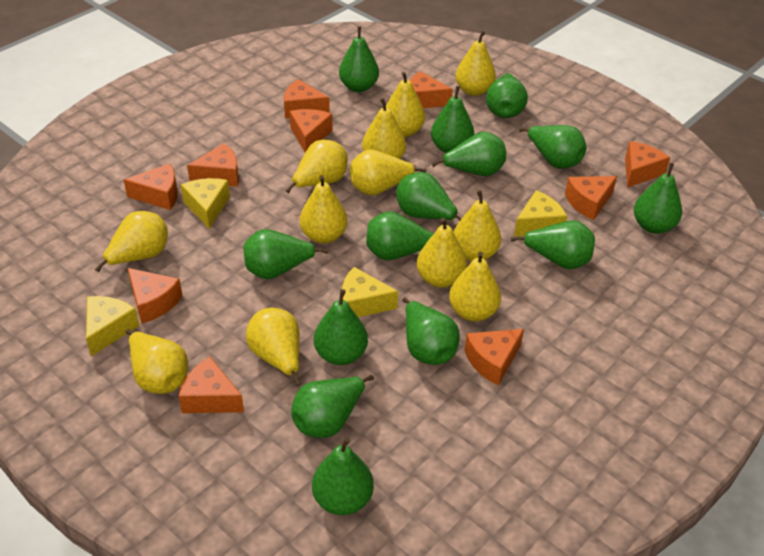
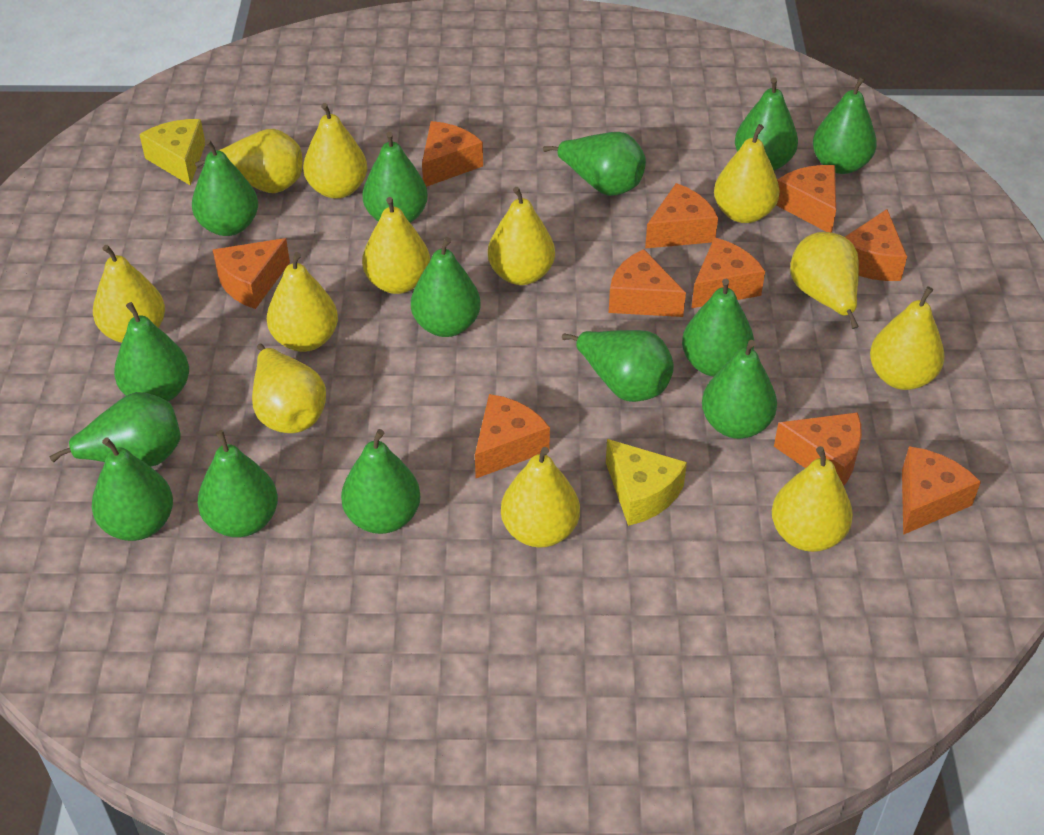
yellow cheese: [86,296,139,356] [181,178,230,229] [342,267,398,317] [514,190,567,236] = 4 -> [139,119,205,186] [606,439,687,526] = 2

